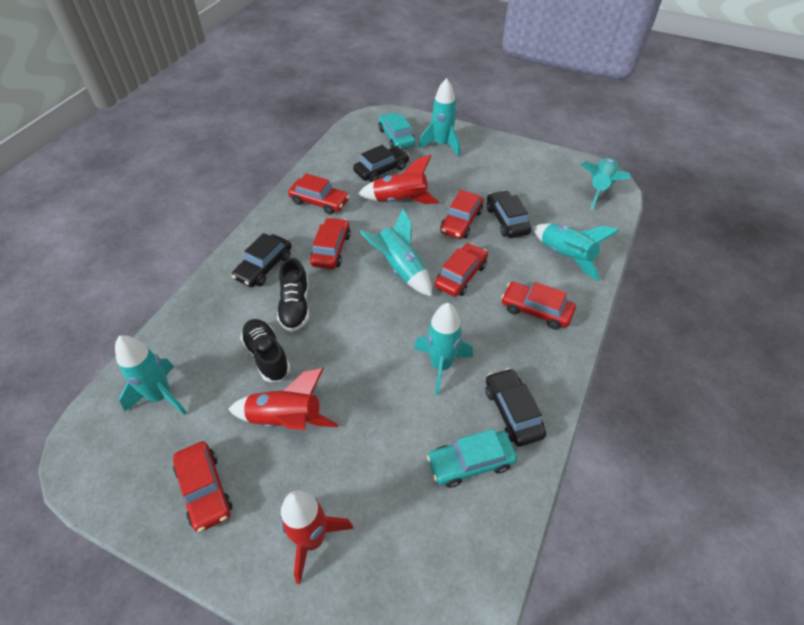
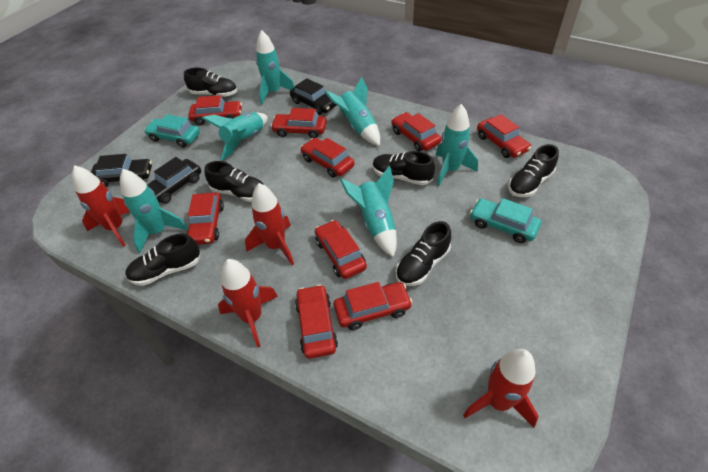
black car: [232,233,292,287] [353,145,410,182] [486,368,546,447] [487,190,532,238] = 4 -> [91,154,152,187] [147,157,201,204] [290,78,336,115] = 3
black shoe: [240,319,291,382] [277,258,309,332] = 2 -> [125,234,201,286] [184,68,237,97] [204,161,265,202] [373,151,435,185] [396,221,451,286] [508,144,559,197] = 6
red car: [173,441,232,532] [288,173,349,215] [310,217,351,269] [435,243,488,297] [440,190,483,239] [501,282,576,329] = 6 -> [187,192,224,245] [188,95,242,125] [271,108,327,138] [295,284,338,359] [300,138,355,178] [315,220,367,279] [334,282,413,330] [391,112,441,151] [477,114,531,158] = 9
red rocket: [228,368,338,430] [280,490,353,584] [358,155,440,204] = 3 -> [72,165,130,247] [218,259,278,347] [245,183,294,265] [463,349,539,428] = 4

